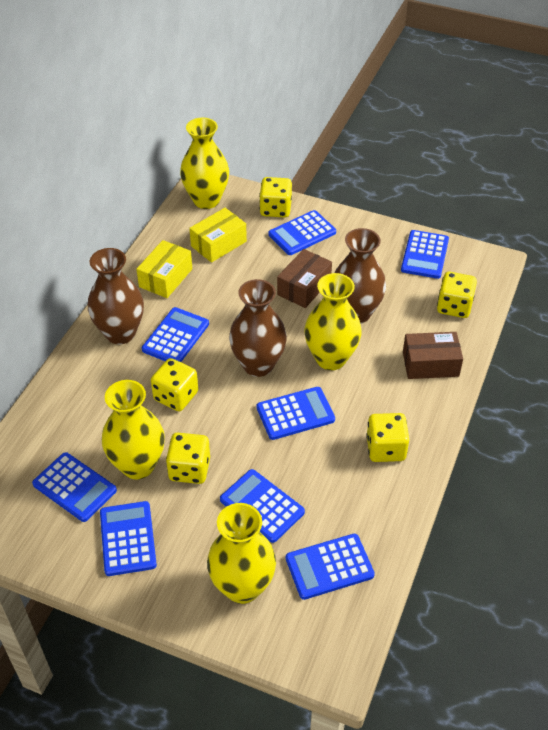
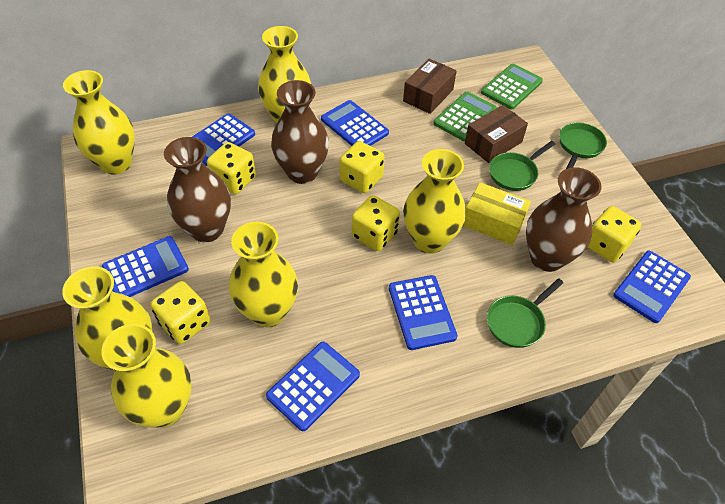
blue calculator: [32,452,117,522] [100,501,157,576] [142,307,209,362] [220,469,305,543] [257,387,335,440] [268,210,336,255] [286,534,375,600] [401,230,449,279] = 8 -> [102,236,189,297] [192,113,255,167] [266,342,360,431] [321,100,389,146] [389,275,457,350] [613,251,691,323] = 6
green calculator: none = 0 -> [433,92,498,141] [481,64,543,109] = 2
green pan: none = 0 -> [487,278,563,348] [489,141,555,191] [559,122,607,169] = 3
yellow box: [136,240,192,298] [189,208,247,263] = 2 -> [463,182,531,245] = 1
yellow vase: [102,380,165,479] [180,117,229,209] [207,503,276,604] [304,273,362,370] = 4 -> [62,266,153,370] [63,70,135,174] [101,324,192,428] [229,222,298,327] [258,26,311,124] [403,149,466,254] = 6

